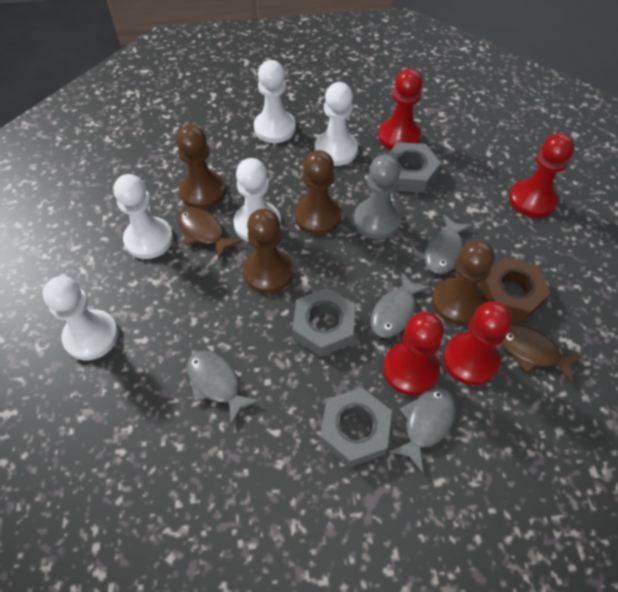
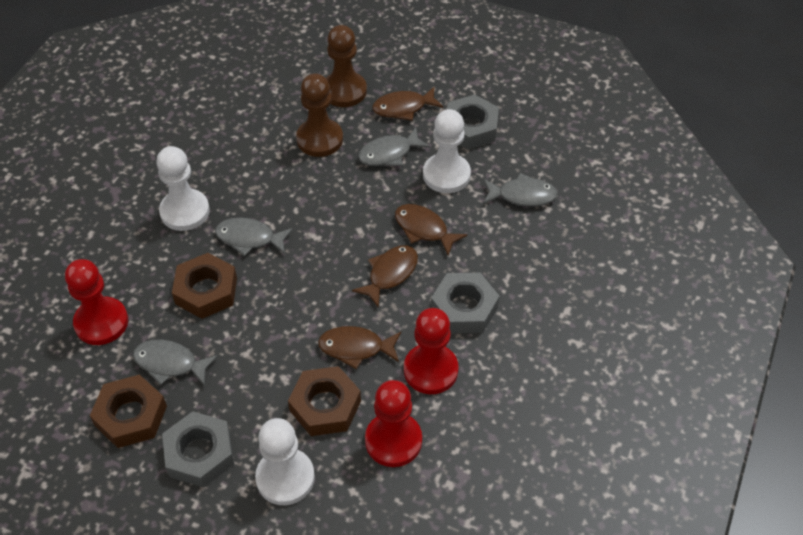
brown fish: [178,207,242,261] [501,324,583,384] = 2 -> [318,326,401,369] [352,245,418,308] [372,86,443,121] [395,204,467,255] = 4
brown nut: [479,257,551,322] = 1 -> [90,375,167,448] [172,253,237,319] [288,366,361,436] = 3
brown pawn: [176,125,226,209] [243,209,294,294] [294,150,341,235] [432,240,495,325] = 4 -> [296,73,343,157] [326,25,367,107] = 2
grey pawn: [354,154,401,239] = 1 -> none = 0
red pawn: [378,68,423,150] [383,312,444,396] [443,301,512,385] [509,133,574,218] = 4 -> [65,259,128,345] [365,380,422,467] [404,308,459,394] = 3
white pawn: [43,276,118,360] [113,174,173,259] [233,158,281,242] [254,60,296,143] [315,82,358,166] = 5 -> [156,146,210,231] [255,418,315,505] [423,109,471,193] = 3

